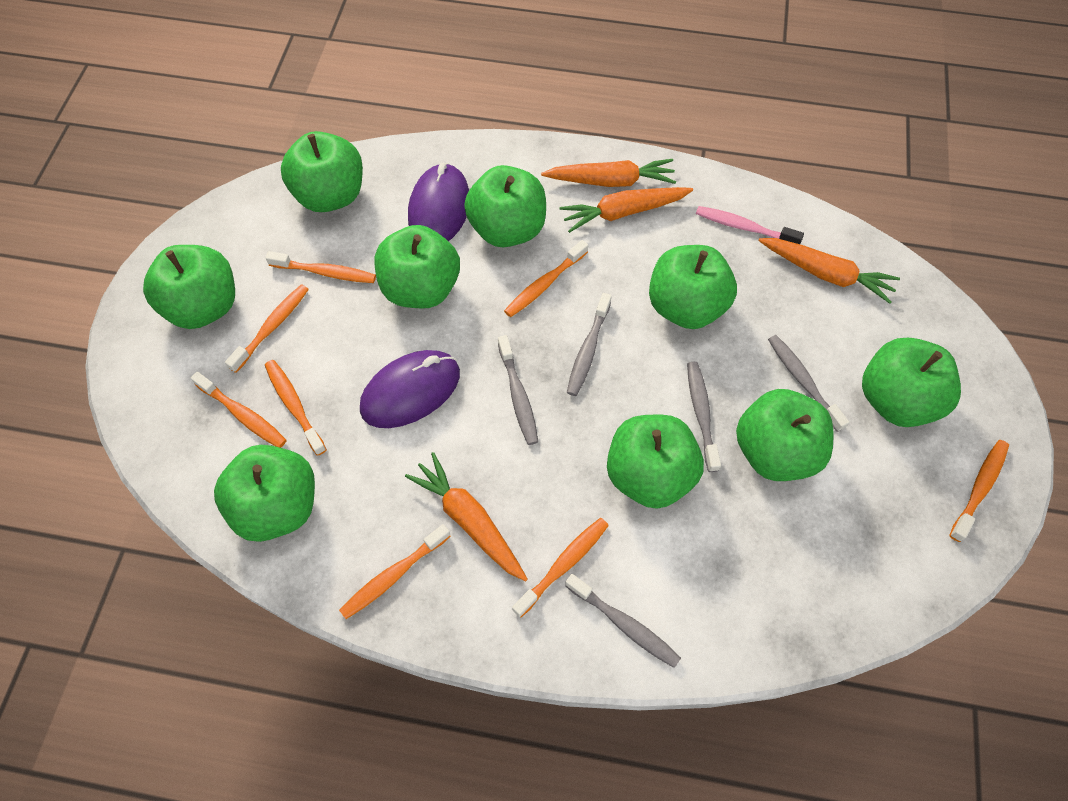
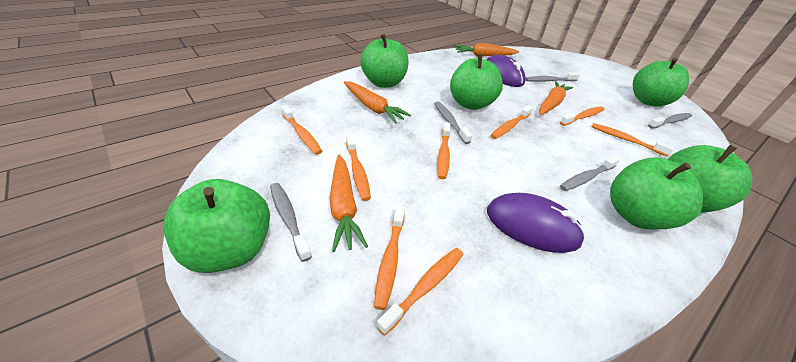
green apple: [143,245,235,329] [214,445,315,542] [281,131,363,212] [375,225,460,308] [464,165,546,247] [607,415,704,509] [649,245,737,329] [736,389,833,481] [862,338,961,427] = 9 -> [163,179,270,273] [361,34,409,88] [450,54,503,110] [610,157,703,229] [633,58,689,107] [668,145,752,213] = 6
pink toothbrush: [696,206,804,244] = 1 -> none = 0

